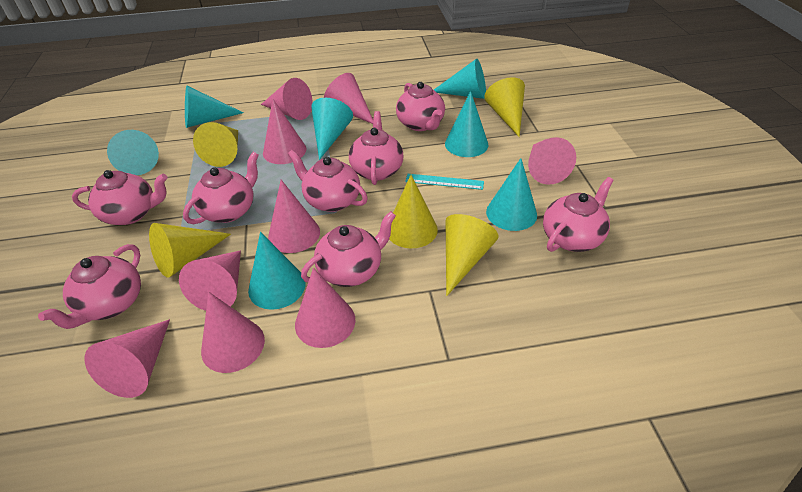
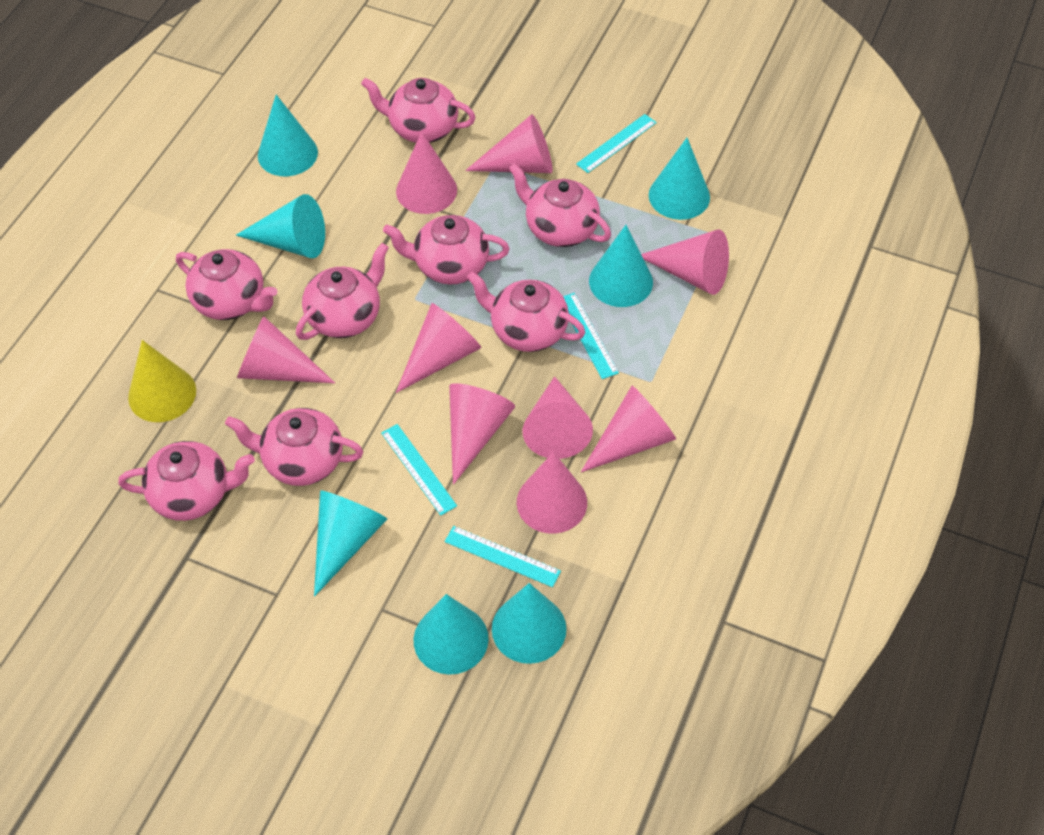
turquoise ruler: [405,174,484,190] = 1 -> [381,424,457,516] [445,526,561,587] [563,293,619,379] [576,114,657,173] = 4
yellow cone: [149,223,231,278] [193,122,238,167] [389,175,438,248] [445,214,499,296] [484,77,525,137] = 5 -> [128,340,196,422] = 1

